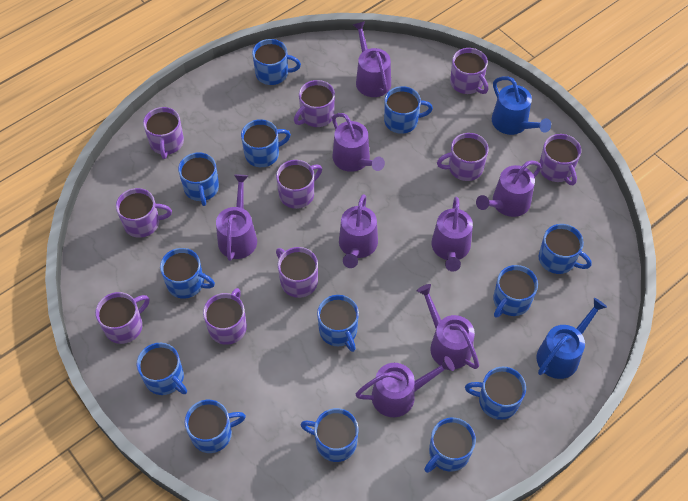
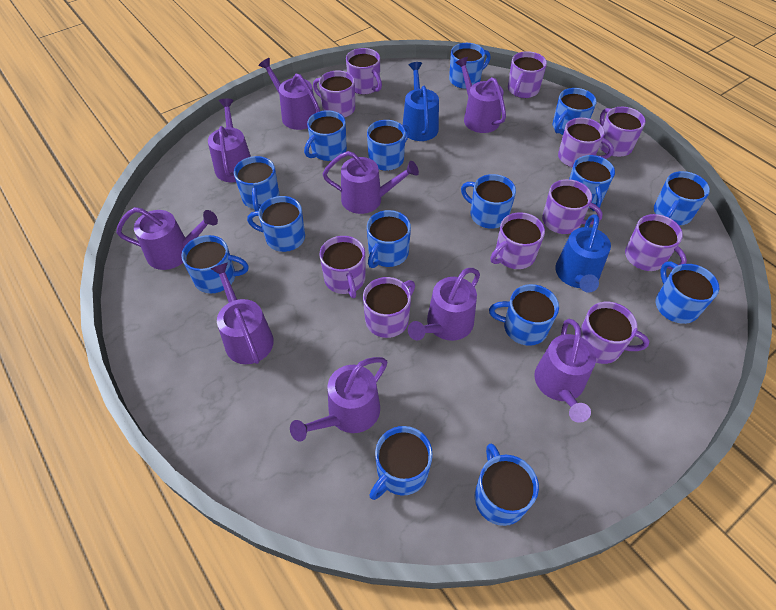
blue mug: [137,343,187,395] [160,248,215,299] [178,152,219,206] [185,400,246,453] [241,119,291,167] [252,39,301,85] [301,408,358,462] [317,295,359,352] [384,86,433,134] [424,418,476,473] [465,367,526,420] [493,265,538,318] [539,224,592,274] = 13 -> [181,235,249,293] [234,156,280,211] [247,196,305,252] [304,110,347,161] [367,120,410,171] [367,210,411,268] [369,426,433,500] [449,43,491,89] [461,174,516,229] [475,443,539,526] [489,284,559,346] [553,88,597,135] [569,155,615,211] [654,171,710,225] [656,261,719,324] = 15
purple mug: [95,292,149,344] [116,188,172,238] [143,107,184,159] [203,288,247,345] [276,160,322,209] [276,247,318,298] [294,80,335,127] [437,133,489,181] [450,48,488,94] [539,134,581,185] = 10 -> [313,71,355,118] [319,236,366,298] [346,48,382,95] [363,277,415,338] [490,212,545,269] [508,51,547,98] [542,179,603,234] [558,117,614,168] [581,302,649,364] [599,107,646,157] [625,214,687,271] = 11
purple watering can: [216,174,257,261] [332,113,385,172] [339,194,378,268] [353,21,391,97] [356,356,455,417] [417,284,479,369] [431,197,473,272] [476,161,541,217] = 8 -> [116,207,218,270] [208,99,251,182] [210,262,274,364] [258,58,320,130] [290,357,387,442] [323,151,419,214] [408,268,480,341] [455,57,506,133] [534,319,596,423] = 9

